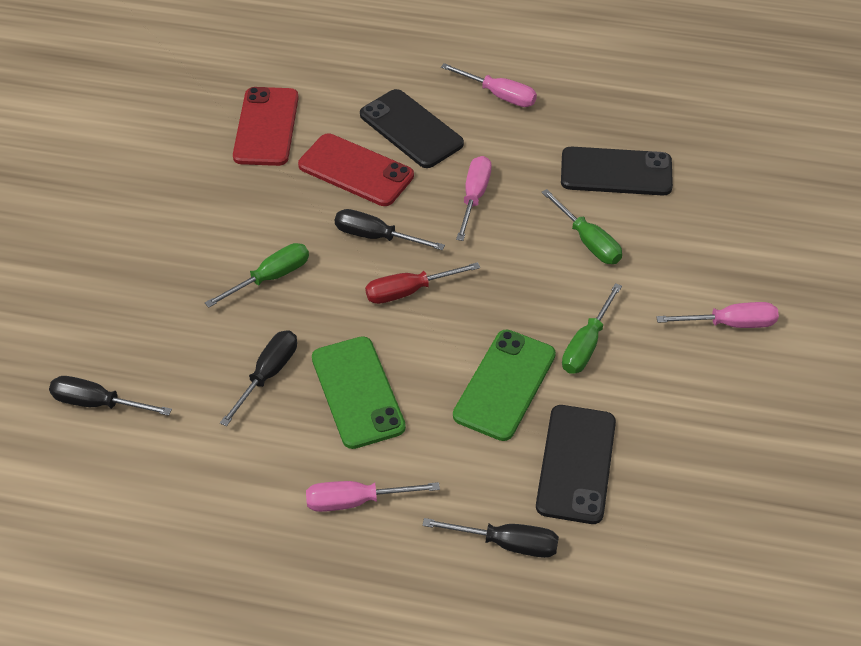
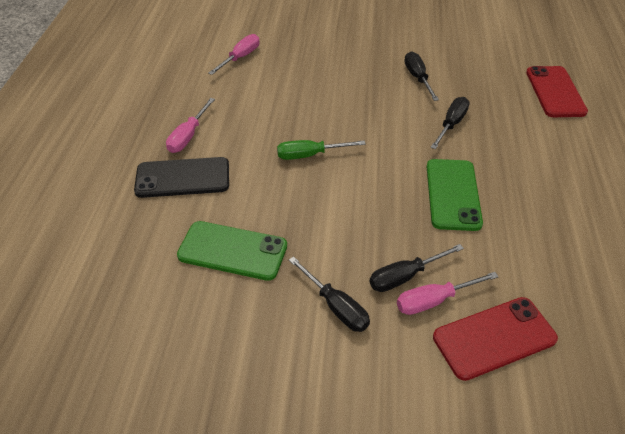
black phone: [360,89,464,168] [536,405,616,524] [561,147,673,196] = 3 -> [134,157,229,198] = 1
green screwdriver: [205,243,309,308] [541,189,622,264] [562,283,622,374] = 3 -> [277,140,366,160] = 1
pink screwdriver: [306,481,440,512] [441,63,537,107] [456,156,492,241] [656,302,779,328] = 4 -> [166,98,215,153] [208,34,259,75] [397,272,499,315] = 3
red screwdriver: [365,262,480,304] = 1 -> none = 0

